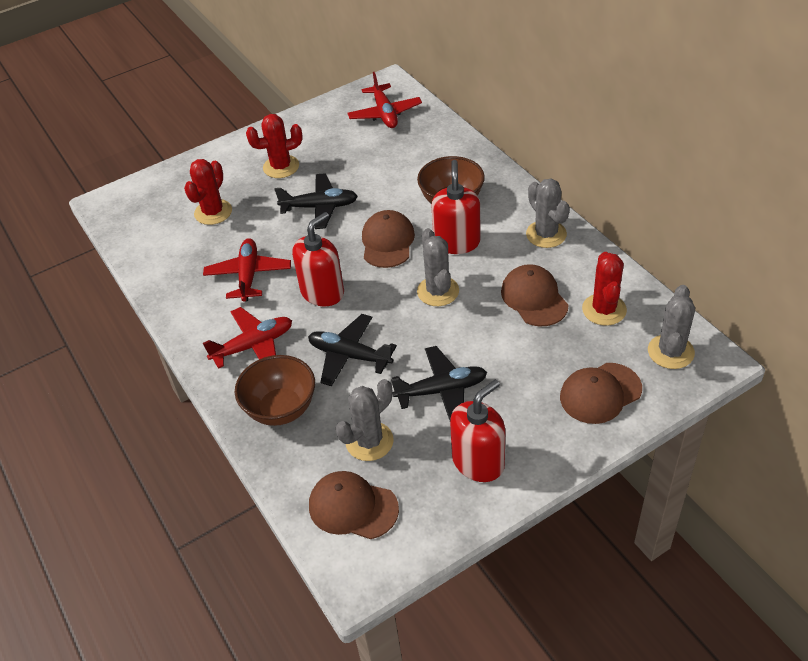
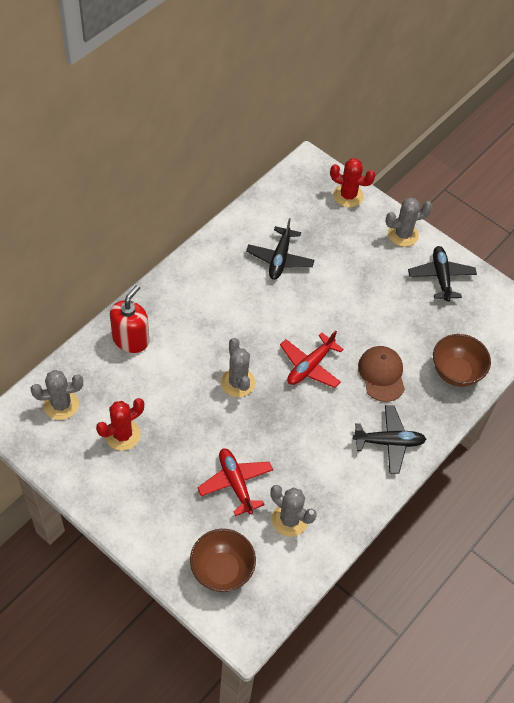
brown cap: [309,471,399,539] [362,210,415,268] [501,264,569,326] [560,363,642,424] = 4 -> [358,346,405,402] = 1
red cactus: [184,159,232,225] [246,114,303,178] [582,252,627,326] = 3 -> [96,398,144,451] [330,158,376,207] = 2
red plane: [203,238,291,302] [203,307,292,369] [347,72,422,128] = 3 -> [198,448,273,516] [280,330,344,388] = 2
red soap dispenser: [292,212,344,306] [431,160,481,254] [450,380,506,482] = 3 -> [110,285,149,353] = 1

